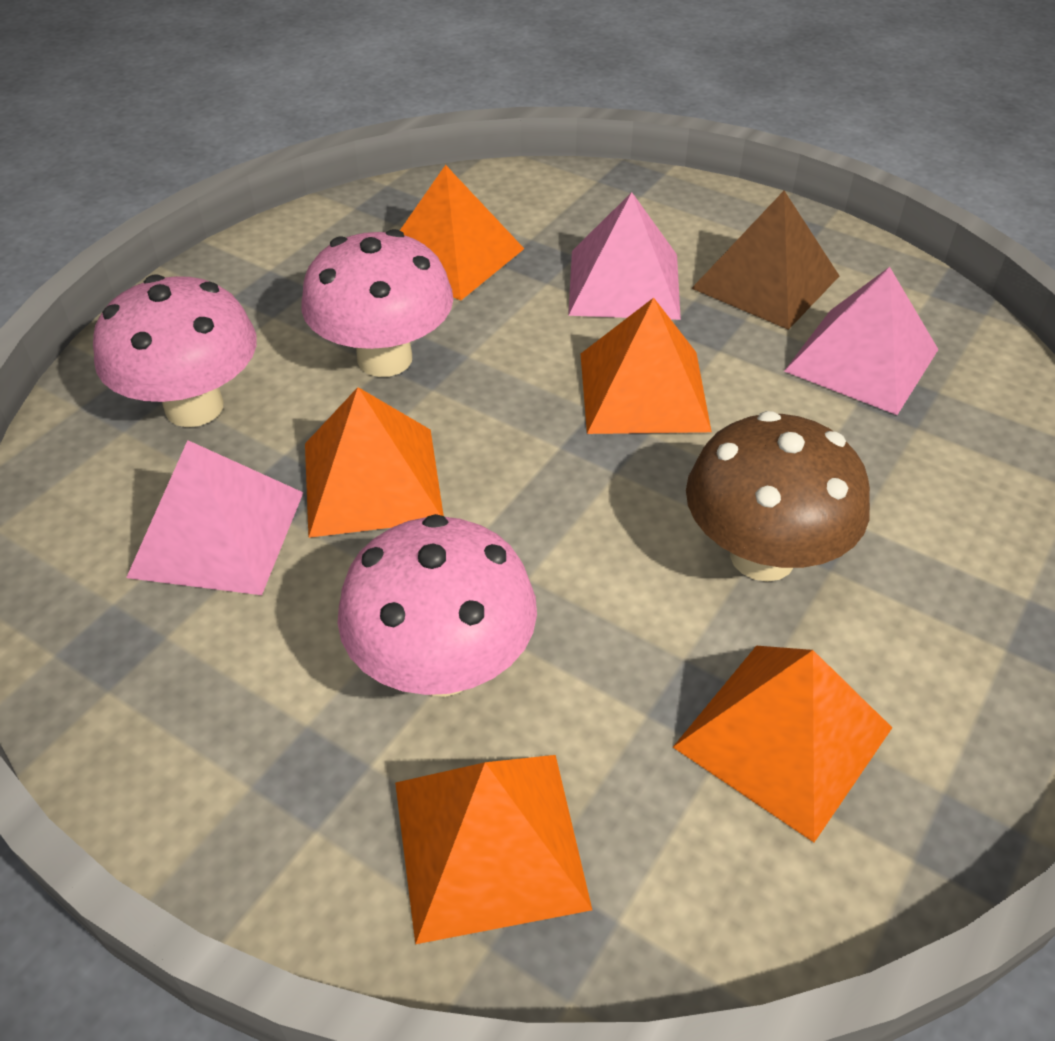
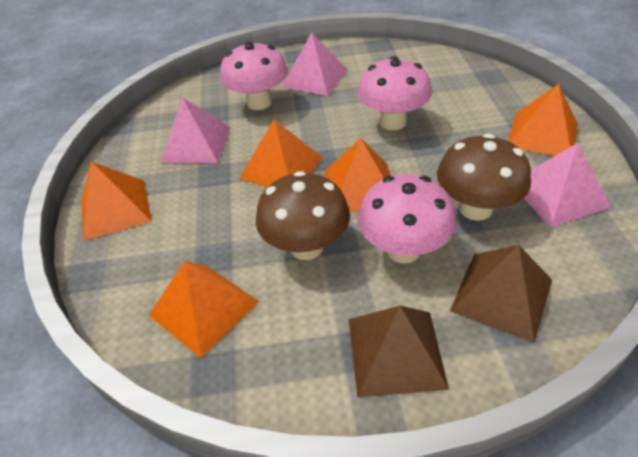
brown mushroom: [686,411,870,582] = 1 -> [256,171,350,260] [437,134,531,221] = 2
brown pyramid: [691,191,839,330] = 1 -> [349,306,449,397] [450,245,552,343] = 2

